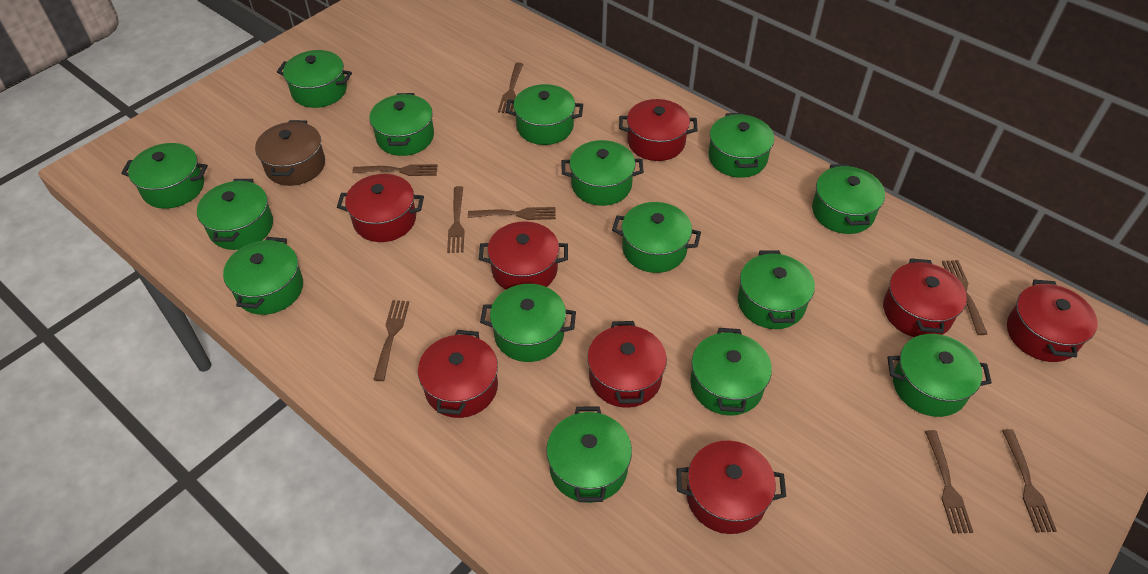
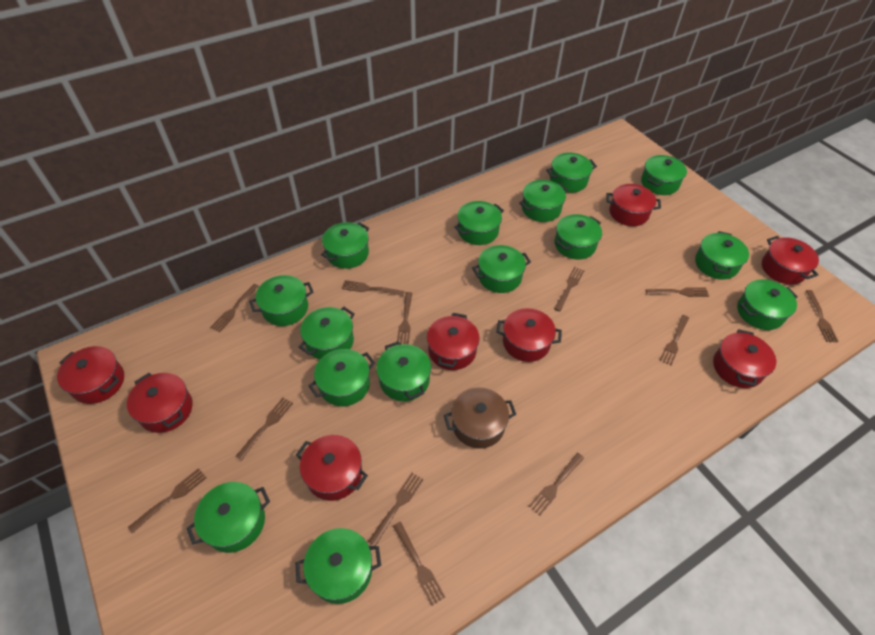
brown fork: [352,164,438,176] [373,300,409,381] [447,186,465,253] [468,207,556,220] [498,62,523,113] [925,430,973,534] [942,260,987,335] [1002,429,1057,533] = 8 -> [128,468,206,533] [210,284,259,332] [236,397,293,460] [342,280,404,296] [368,473,423,546] [393,522,445,606] [397,292,412,345] [529,453,584,516] [554,267,584,311] [645,288,709,297] [659,315,689,366] [806,290,839,342] = 12

